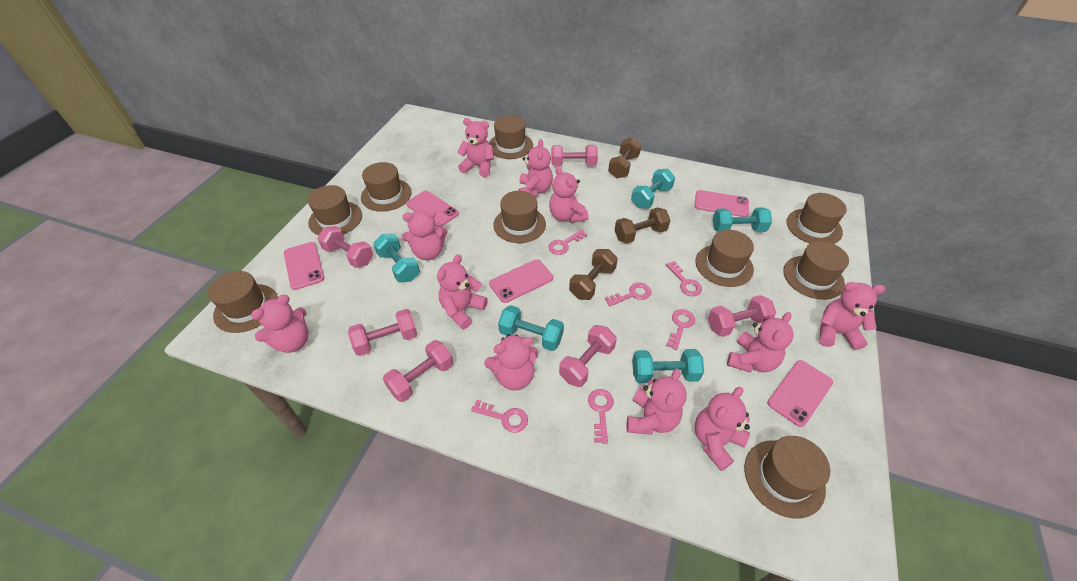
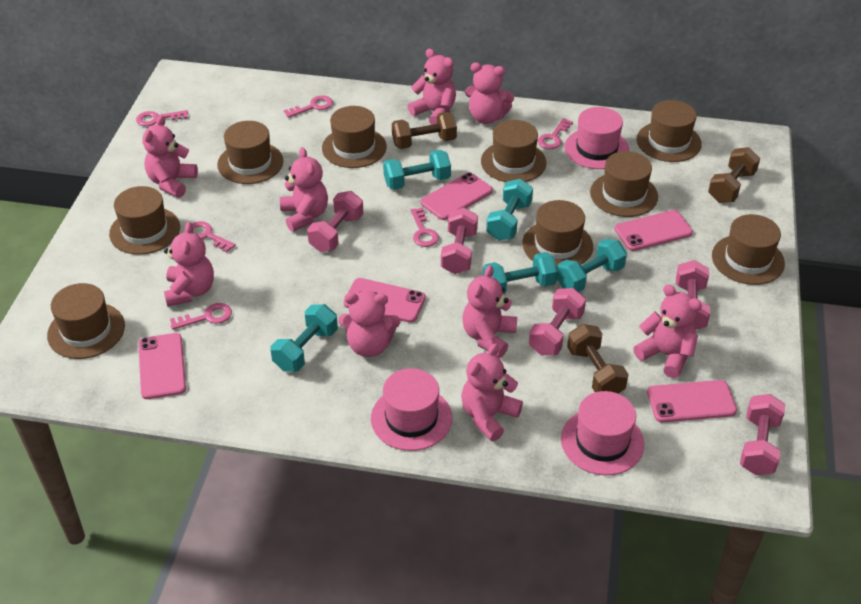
pink dumbbell: [318,226,373,268] [348,309,417,356] [383,340,453,402] [551,145,598,166] [559,325,617,387] [708,295,776,337] = 6 -> [307,191,364,252] [441,208,478,274] [529,288,586,355] [676,260,710,330] [740,394,785,475] = 5
pink hat: none = 0 -> [371,368,452,451] [561,391,644,475] [564,107,630,169] = 3
pink teddy bear: [251,295,308,353] [402,209,448,260] [437,254,488,329] [457,118,494,177] [484,334,538,391] [519,139,553,197] [549,166,588,223] [627,368,687,435] [694,387,750,471] [727,312,794,372] [819,282,885,350] = 11 -> [143,115,198,198] [164,222,214,307] [280,147,328,232] [339,291,400,357] [408,49,456,125] [461,343,523,441] [462,266,517,358] [465,63,514,124] [633,285,702,378] = 9

